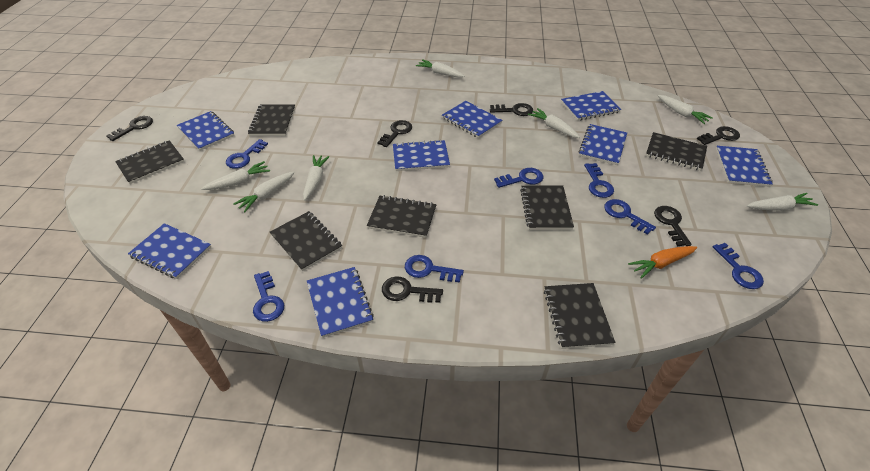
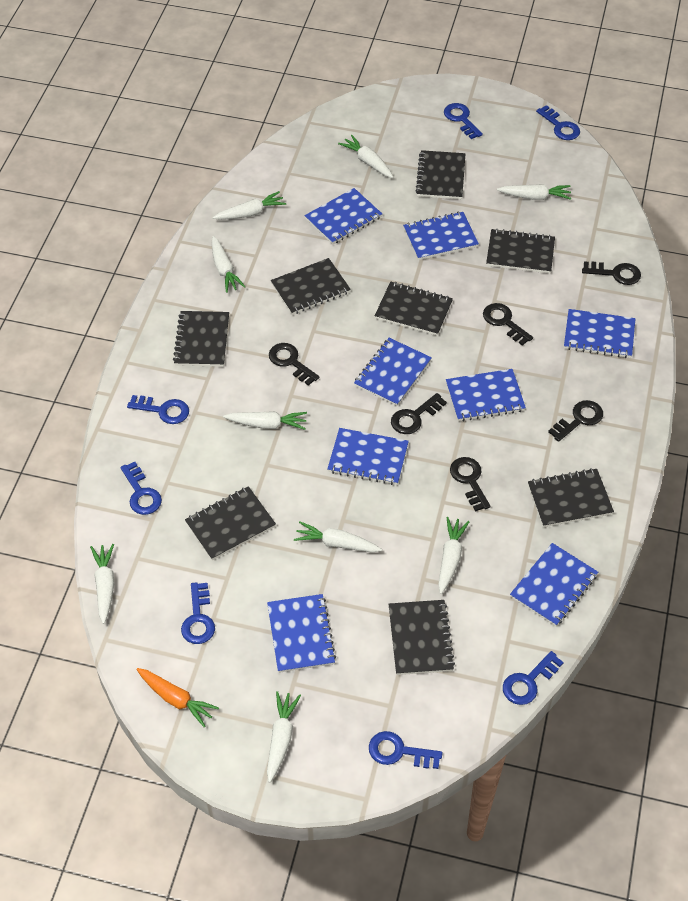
black notebook: [115,140,184,184] [248,104,295,136] [270,211,342,271] [367,195,437,238] [520,186,574,230] [544,283,615,349] [646,132,707,171] = 7 -> [173,311,229,367] [185,486,276,560] [271,258,351,315] [375,282,453,336] [388,600,455,675] [416,150,465,199] [486,229,555,274] [528,468,614,527] = 8
white carrot: [201,161,270,190] [234,172,294,212] [303,155,330,200] [416,59,465,78] [528,108,580,138] [658,95,713,124] [747,193,818,211] = 7 -> [90,544,114,624] [212,236,245,293] [213,191,286,220] [223,411,307,430] [267,691,301,783] [294,521,382,552] [338,135,393,178] [438,517,470,594] [497,184,571,200] = 9

